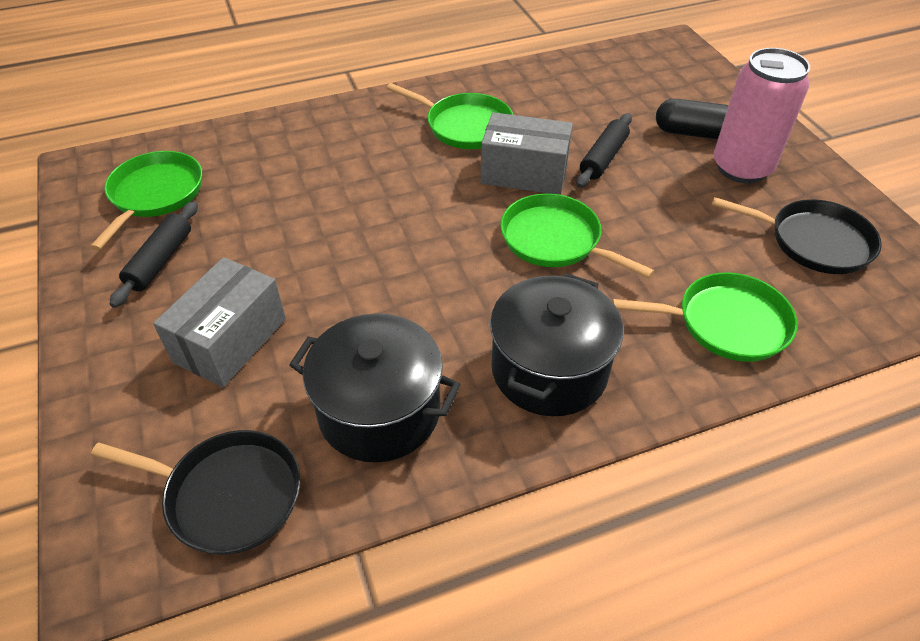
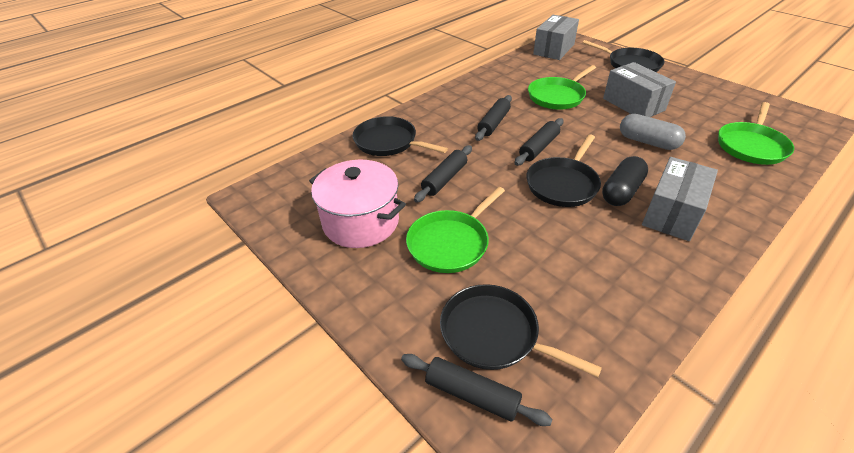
black pan: [91,430,300,555] [712,197,882,274] = 2 -> [353,116,448,156] [440,284,602,377] [526,134,601,207] [582,40,665,72] = 4
black pot: [289,313,461,463] [490,273,623,416] = 2 -> none = 0
black rolling pin: [110,201,198,308] [576,113,632,188] = 2 -> [401,354,552,426] [414,145,472,203] [475,95,512,141] [515,118,564,166] = 4
green pan: [90,151,202,251] [386,83,513,149] [500,193,654,278] [612,272,798,362] = 4 -> [406,187,505,273] [528,65,596,109] [718,102,794,165] = 3
grey box: [153,257,286,387] [480,112,573,195] = 2 -> [533,15,579,60] [603,62,676,117] [642,157,718,241] = 3
grey capsule: none = 0 -> [620,114,686,150] = 1
pink can: [714,48,810,184] = 1 -> none = 0
pink pot: none = 0 -> [309,160,406,248] = 1

